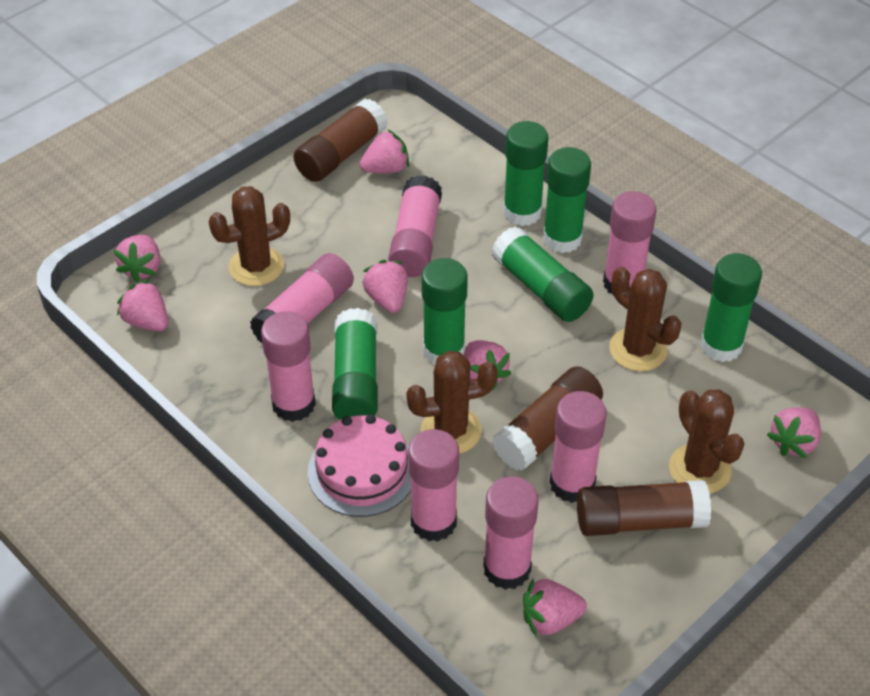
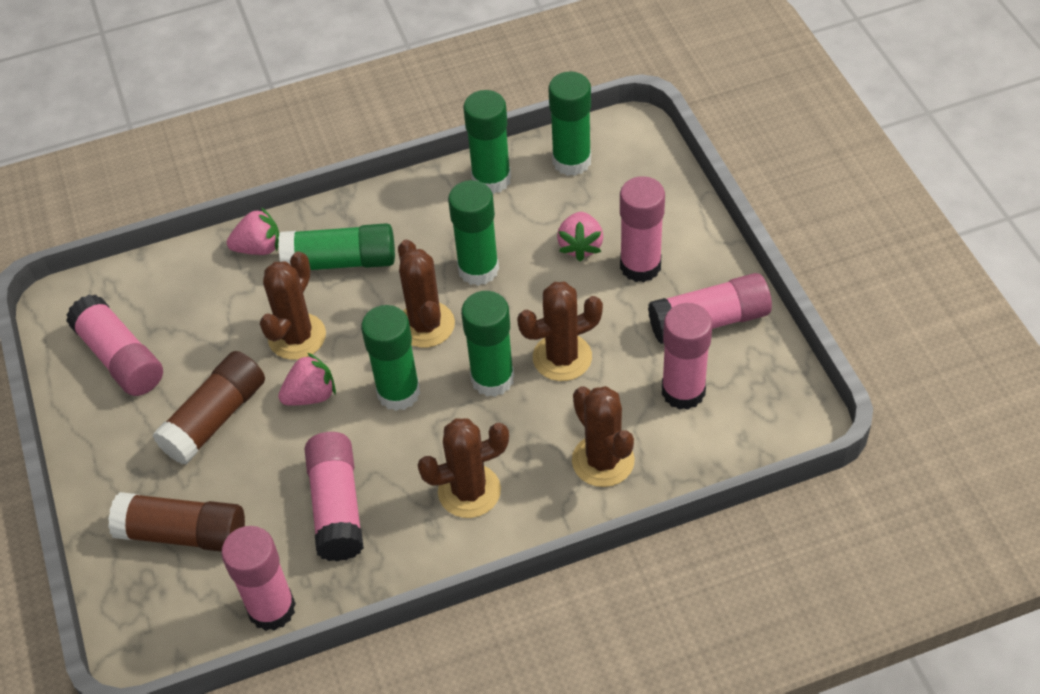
brown cactus: [208,186,290,286] [406,351,498,454] [609,267,682,371] [669,389,744,493] = 4 -> [260,251,326,360] [398,240,455,348] [418,418,509,518] [517,282,603,381] [572,386,635,487] = 5
brown glue stick: [293,99,388,182] [492,366,603,471] [577,480,711,536] = 3 -> [108,492,245,552] [153,351,265,465] = 2
pink cake: [308,414,411,517] = 1 -> none = 0
pink glue stick: [250,253,354,344] [261,311,316,422] [388,175,442,277] [408,429,459,542] [483,477,539,590] [550,391,607,503] [603,191,657,296] = 7 -> [66,295,163,396] [221,526,296,631] [305,432,364,561] [620,176,665,282] [648,273,772,344] [662,303,713,410] = 6
pink strawberry: [114,235,160,283] [117,280,168,331] [360,130,409,173] [362,260,408,313] [464,340,512,390] [523,578,587,636] [767,407,821,458] = 7 -> [227,207,279,255] [278,353,336,406] [557,212,603,261] = 3

